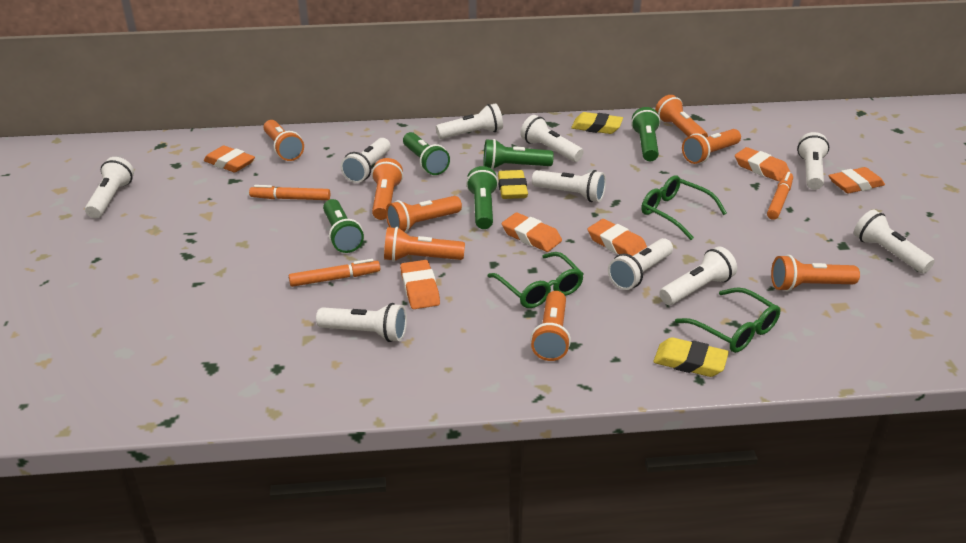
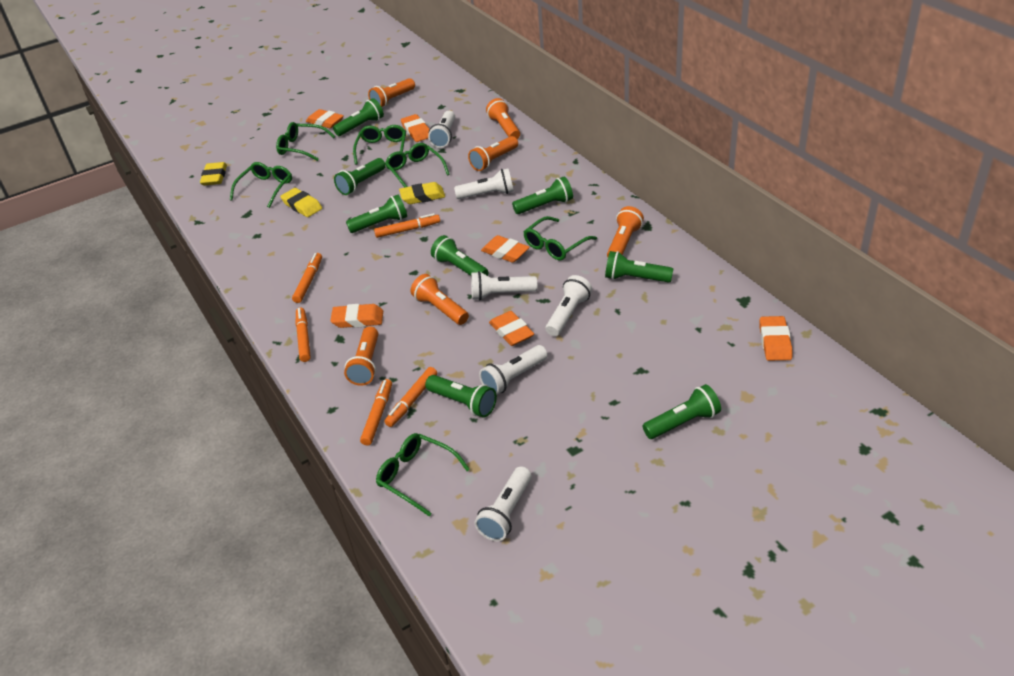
green flashlight: [323,199,364,253] [403,132,450,175] [466,166,498,229] [483,139,554,169] [631,107,660,161] = 5 -> [333,98,384,136] [334,158,386,195] [346,195,407,233] [425,375,497,417] [431,235,489,276] [512,176,573,214] [605,251,673,283] [643,384,721,439] = 8
green glasses: [488,252,584,308] [641,175,727,240] [675,287,780,353] = 3 -> [230,162,292,208] [276,122,335,161] [353,125,406,165] [376,433,470,517] [385,143,450,187] [524,216,597,260] = 6
orange flashlight: [264,120,304,161] [372,158,403,220] [384,227,465,262] [386,196,462,233] [531,291,571,361] [655,95,708,137] [682,129,741,164] [771,255,860,292] = 8 -> [344,326,378,386] [368,78,415,108] [411,274,469,325] [468,136,518,171] [486,98,520,139] [607,206,644,257] = 6
orange marker: [249,185,330,200] [289,259,380,287] [767,172,793,220] = 3 -> [292,253,322,303] [296,307,311,362] [360,379,392,446] [374,213,440,238] [384,367,437,427] = 5
white flashlight: [85,157,134,218] [316,303,407,342] [340,138,391,183] [436,103,503,139] [520,115,583,162] [532,170,606,202] [608,238,673,290] [659,246,737,305] [797,132,829,190] [854,210,935,274] = 10 -> [428,111,455,148] [454,168,514,199] [471,271,537,300] [474,466,532,541] [479,345,548,395] [546,275,592,336] = 6

